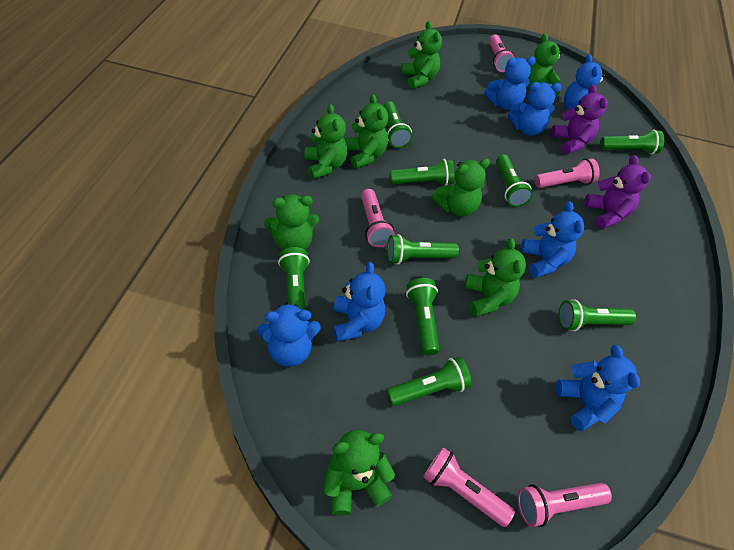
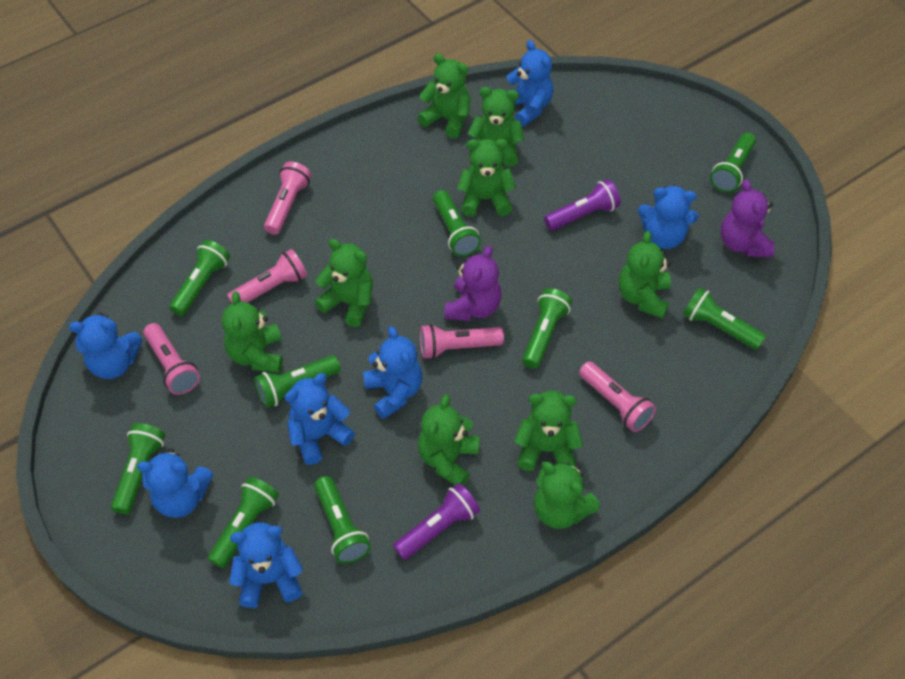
green teddy bear: [264,194,319,250] [305,104,347,179] [323,430,395,516] [345,94,388,169] [401,21,442,89] [432,158,490,217] [465,238,526,317] [527,34,561,95] = 8 -> [222,291,283,373] [315,239,373,327] [418,54,470,138] [418,394,480,485] [457,139,516,216] [468,87,524,167] [514,391,583,471] [534,462,600,529] [619,231,671,319] = 9
purple flashlight: none = 0 -> [393,483,480,560] [544,179,621,231] = 2

